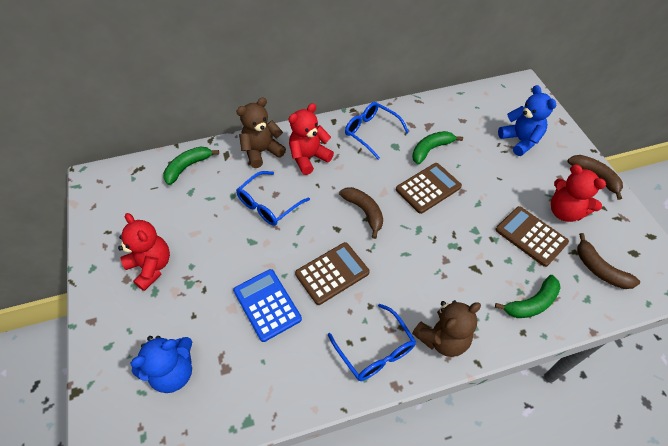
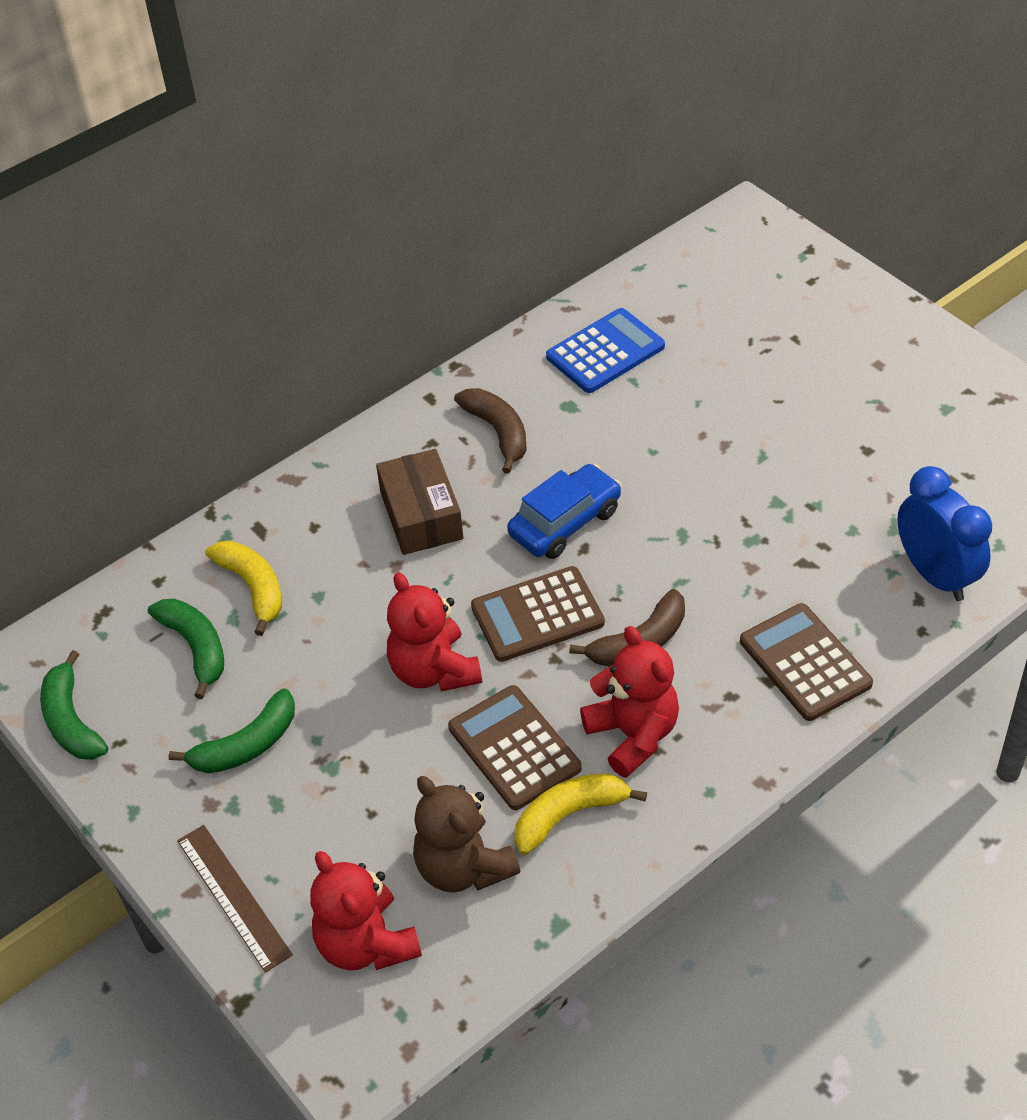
blue car: none = 0 -> [507,464,622,559] = 1
blue clock: none = 0 -> [897,466,992,601] = 1
blue glasses: [236,171,310,226] [328,304,416,381] [345,102,409,160] = 3 -> none = 0
blue teddy bear: [130,336,192,393] [498,85,556,156] = 2 -> none = 0
brown banana: [339,187,383,239] [567,155,623,200] [577,233,640,289] = 3 -> [454,388,527,474] [569,589,685,667] = 2
brown box: none = 0 -> [376,449,463,555] = 1
brown ruler: none = 0 -> [177,825,293,973] = 1
brown teddy bear: [236,98,286,168] [412,300,481,357] = 2 -> [413,776,521,893] = 1
yellow banana: none = 0 -> [205,541,282,636] [514,773,647,855] = 2

